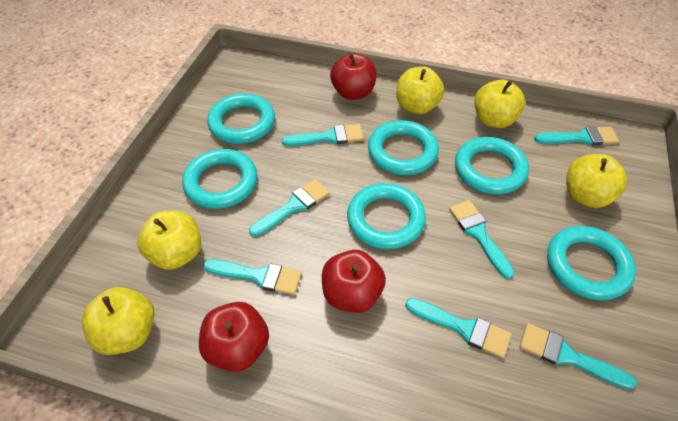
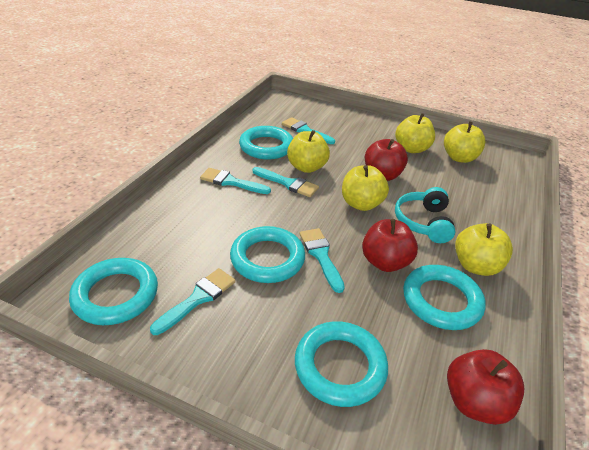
turquoise brush: [203,259,302,295] [249,179,330,236] [282,124,364,146] [405,298,512,358] [449,200,514,279] [520,323,637,390] [534,126,619,145] = 7 -> [150,268,236,335] [200,168,271,194] [253,167,319,197] [282,117,335,144] [299,228,345,293] = 5
turquoise headphones: none = 0 -> [395,187,455,243] = 1
turquoise ring: [182,149,257,209] [207,93,275,144] [347,183,426,249] [368,120,439,175] [455,137,529,194] [547,226,636,300] = 6 -> [69,258,158,325] [230,226,305,283] [239,126,293,160] [295,321,388,407] [403,265,486,330] = 5

